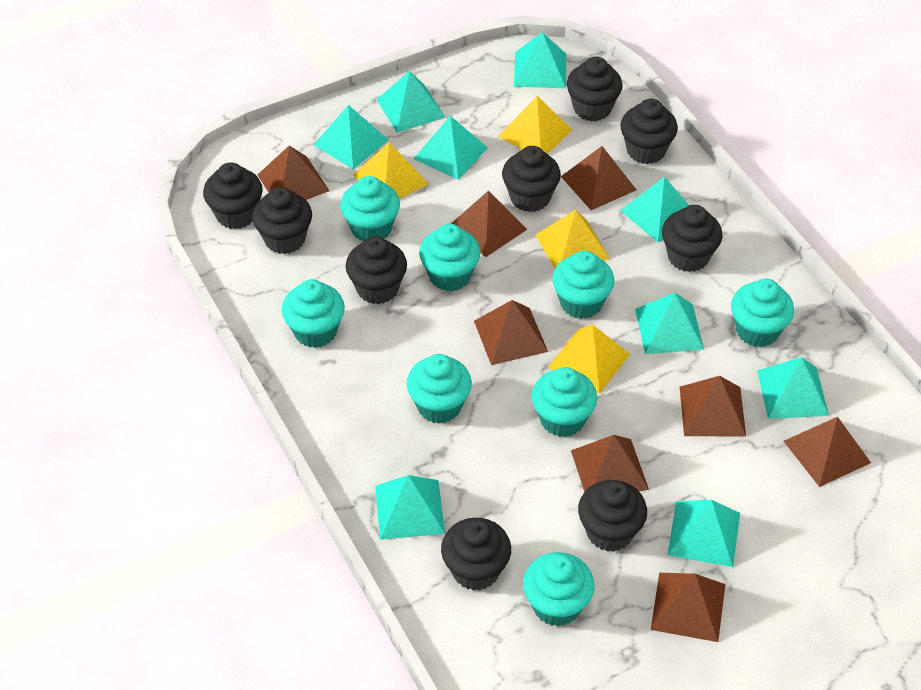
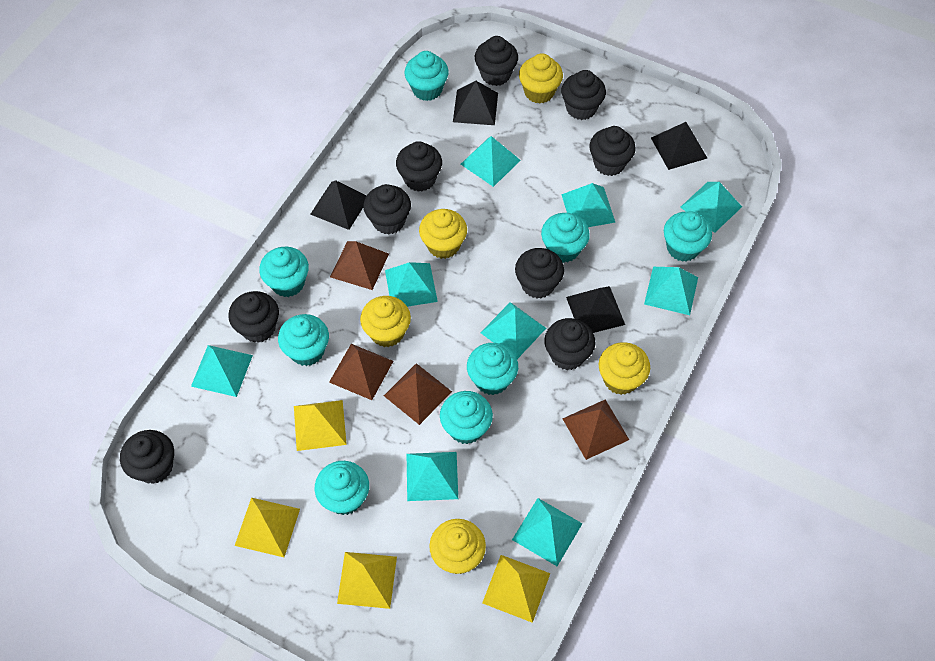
black pyramid: none = 0 -> [310,180,367,230] [453,81,498,125] [566,286,625,333] [651,122,707,170] = 4
brown pyramid: [258,146,330,200] [451,191,527,257] [474,300,548,365] [561,146,636,210] [571,435,649,492] [651,573,725,642] [680,376,746,437] [784,417,871,487] = 8 -> [329,344,393,400] [330,241,389,290] [384,363,452,425] [562,399,629,460] = 4
yellow cupcake: none = 0 -> [360,296,411,347] [419,209,467,259] [429,519,486,574] [519,53,563,104] [599,342,650,395] = 5

